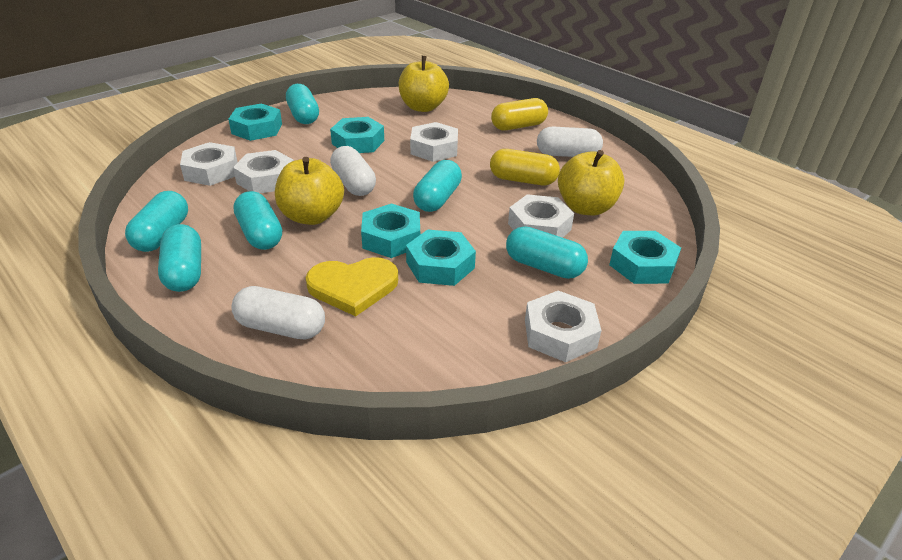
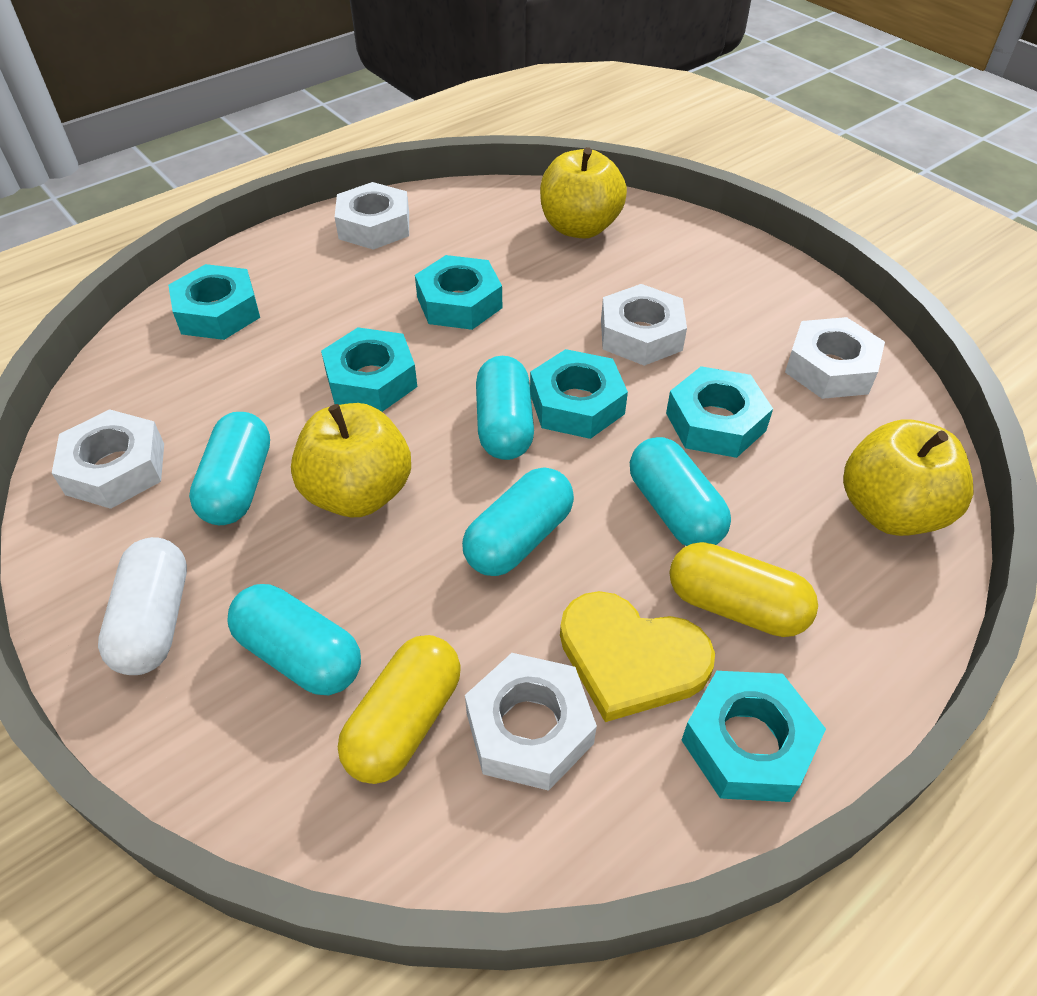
turquoise capsule: [125,191,188,252] [158,224,201,292] [234,191,282,250] [286,84,319,124] [413,160,462,212] [506,226,588,279] = 6 -> [189,412,270,525] [227,584,361,695] [462,467,574,576] [476,356,534,460] [630,437,731,546] = 5
turquoise nut: [228,104,282,141] [330,117,384,153] [361,204,420,258] [406,230,476,286] [609,231,681,284] = 5 -> [168,264,260,340] [321,327,417,412] [415,255,502,330] [530,349,628,439] [666,366,773,458] [682,671,826,802] = 6
white capsule: [231,286,325,339] [330,146,376,196] [537,126,603,157] = 3 -> [98,537,187,675] = 1

